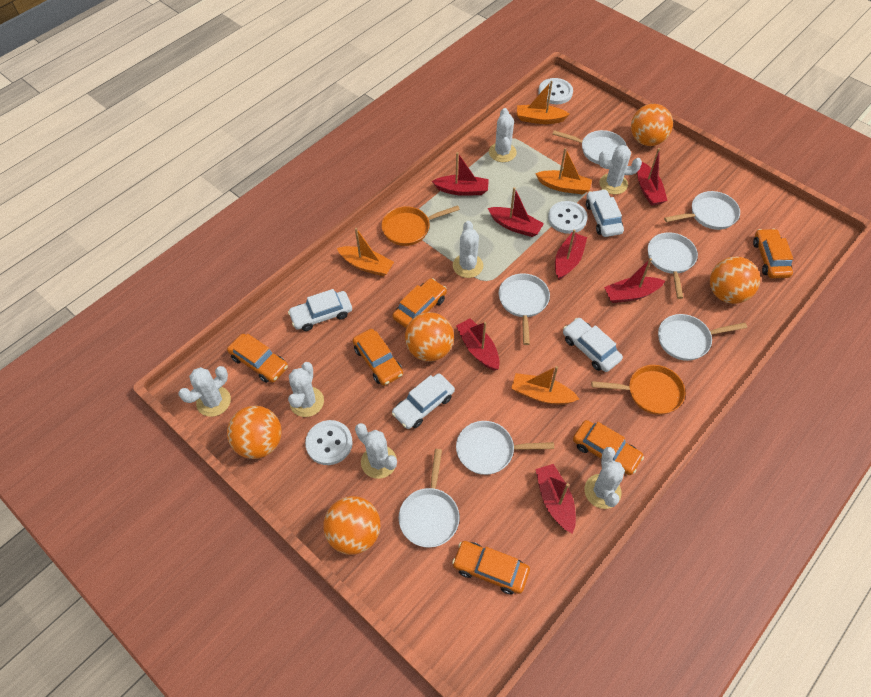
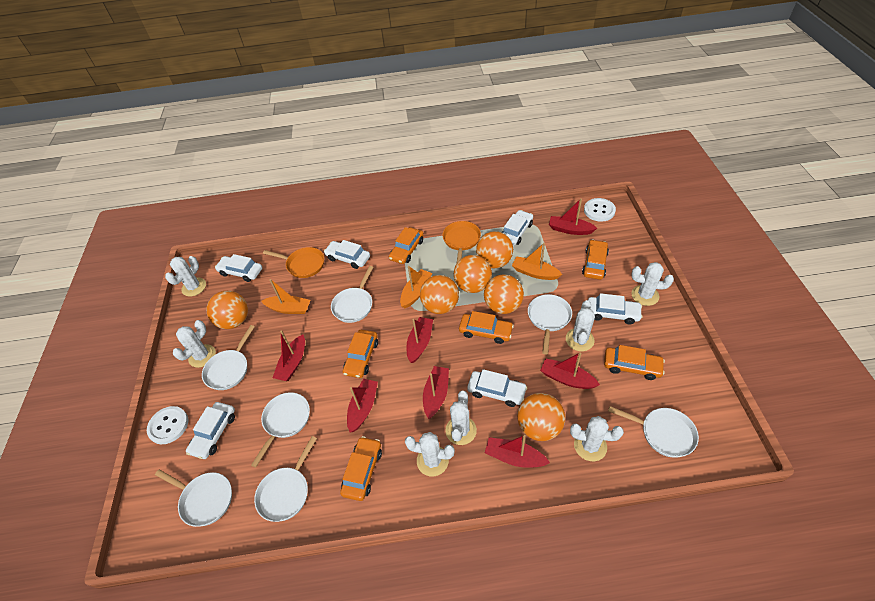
orange ball: [227,406,281,459] [323,496,380,555] [405,312,454,361] [631,104,673,146] [710,256,760,304] = 5 -> [206,291,248,329] [420,275,459,314] [454,255,492,293] [476,231,513,268] [484,274,524,314] [517,393,565,441] = 6
orange boat: [337,228,394,276] [511,366,579,405] [517,81,570,124] [535,148,592,194] = 4 -> [261,279,310,314] [400,266,432,308] [512,243,562,280] = 3
white button: [305,420,353,465] [538,78,573,104] [548,201,588,234] = 3 -> [147,406,188,444] [584,198,616,222] = 2
white car: [288,289,352,331] [392,374,455,429] [563,318,623,372] [586,189,624,237] = 4 -> [186,402,235,459] [215,254,262,282] [324,240,370,269] [467,369,527,407] [502,210,533,246] [588,293,643,324] = 6

